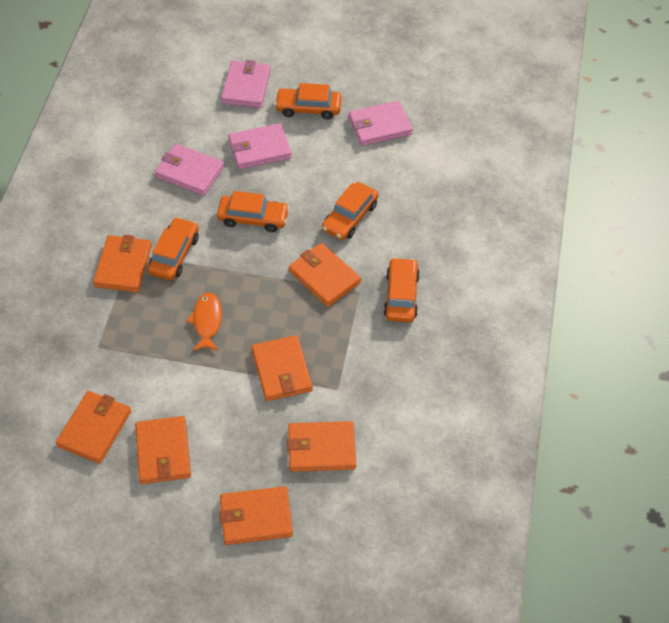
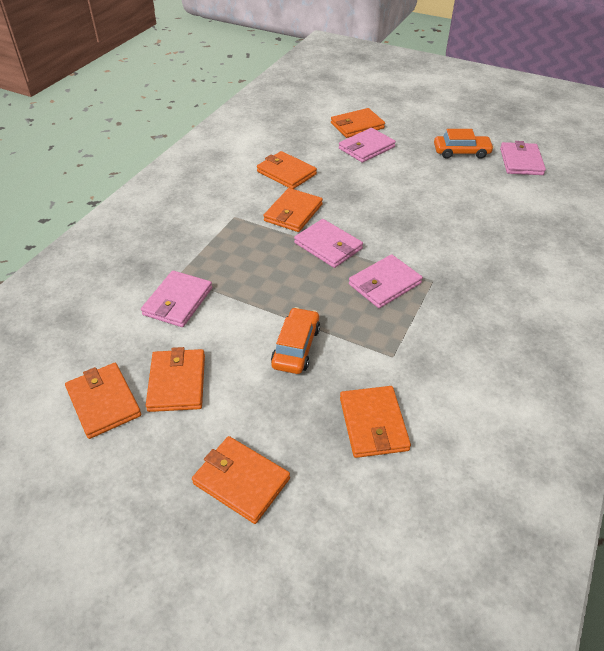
orange car: [148,217,199,280] [217,191,289,232] [275,83,341,120] [322,182,379,240] [383,257,420,322] = 5 -> [271,307,320,374] [434,129,494,159] = 2
orange fish: [187,293,222,351] = 1 -> none = 0
pink wallet: [155,144,224,196] [221,60,271,108] [228,123,292,169] [349,101,413,146] = 4 -> [141,270,212,327] [294,219,363,268] [339,128,396,163] [349,254,423,308] [500,141,546,175] = 5

